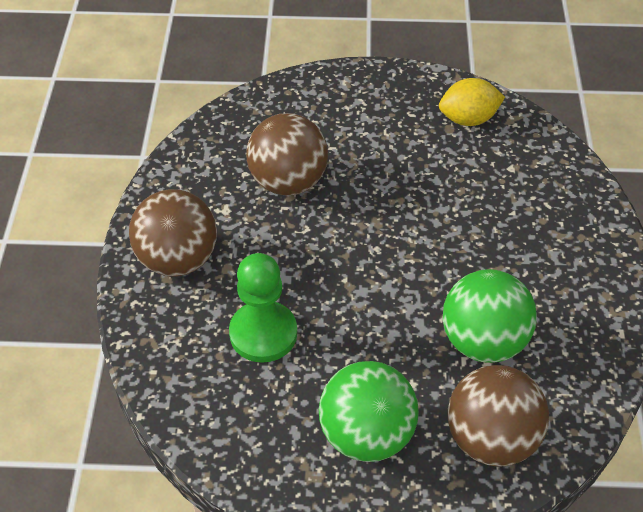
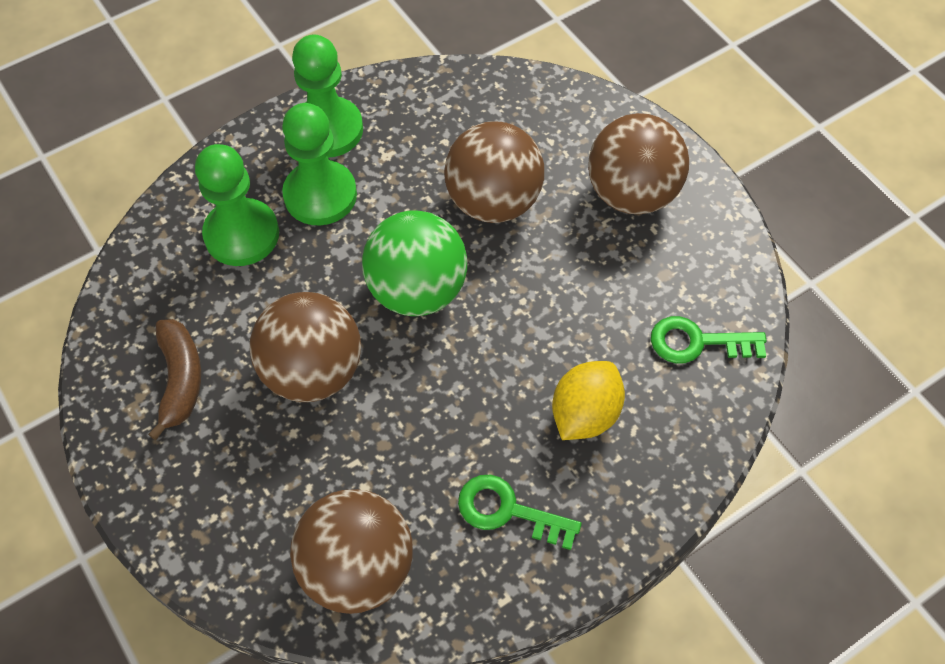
brown ball: [129,189,217,277] [246,113,328,195] [448,365,549,467] = 3 -> [250,292,361,402] [290,489,413,614] [444,122,544,223] [588,113,689,214] = 4
brown banana: none = 0 -> [148,319,201,440] = 1
green ball: [319,361,419,462] [442,269,537,363] = 2 -> [362,210,468,316] = 1
green key: none = 0 -> [458,475,581,550] [651,316,767,364] = 2
green pawn: [229,253,297,363] = 1 -> [195,144,279,266] [282,103,357,225] [292,34,363,158] = 3

